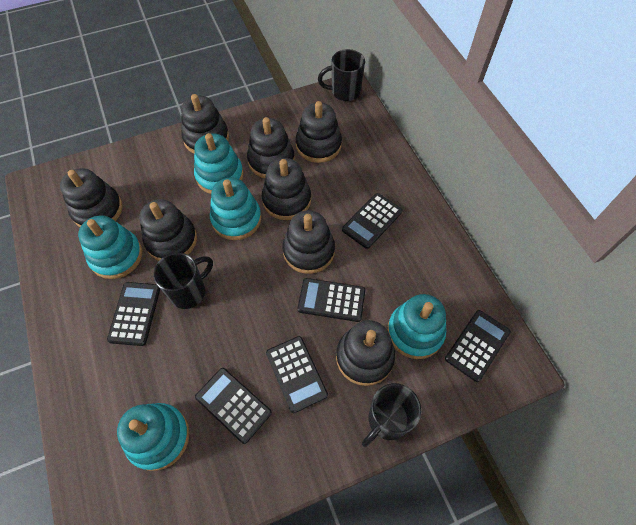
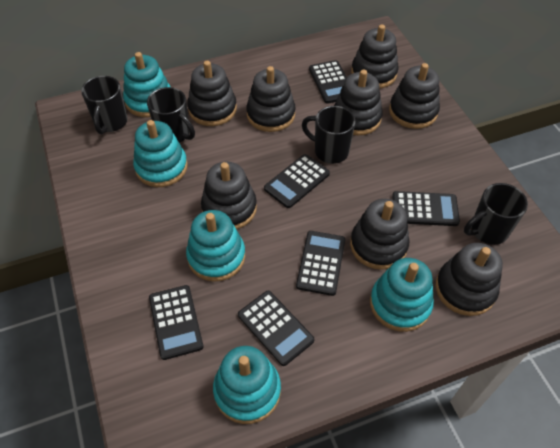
black mug: [153,253,213,309] [318,49,365,101] [362,383,421,447] = 3 -> [81,76,128,134] [147,87,195,143] [302,106,355,164] [464,183,528,245] = 4

